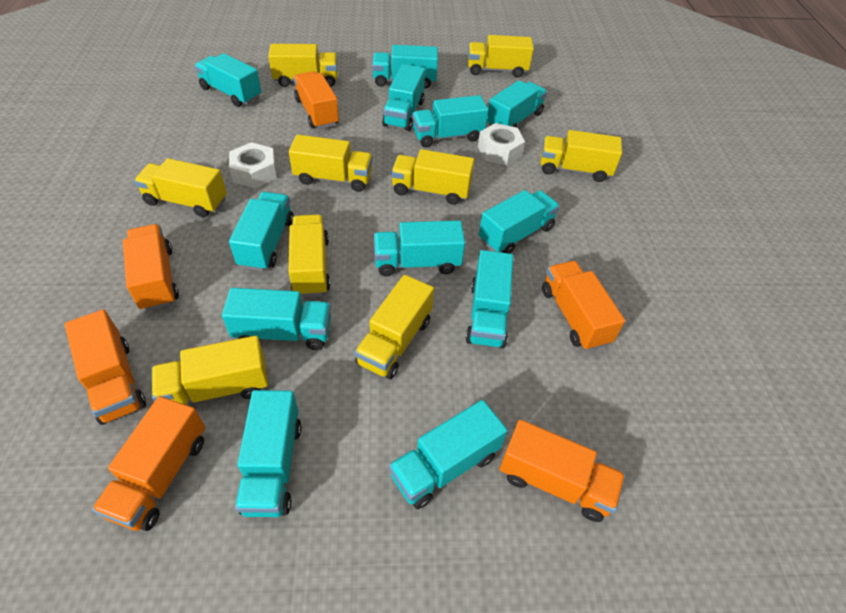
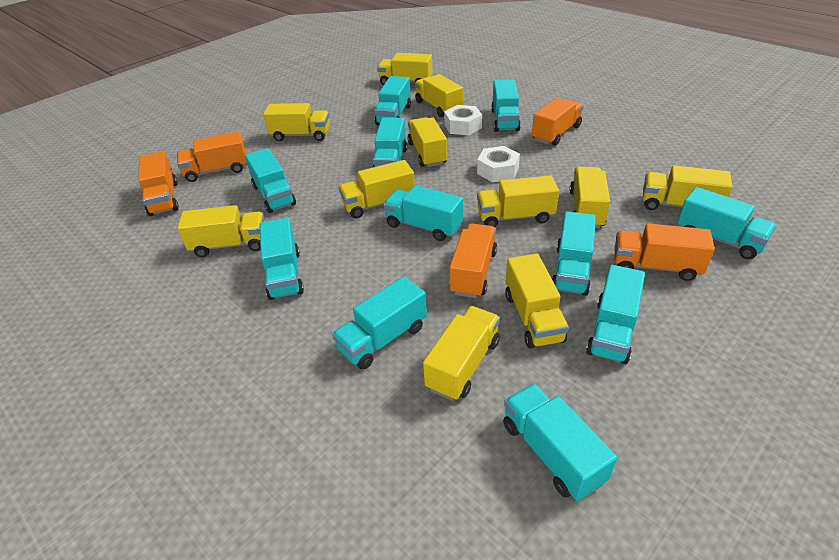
orange truck: [65,309,146,425] [92,396,205,531] [123,224,179,311] [293,71,339,129] [500,419,625,522] [542,261,625,351] = 6 -> [138,151,179,216] [177,131,247,182] [449,223,497,298] [532,98,584,146] [615,223,715,281] = 5
turquoise truck: [195,53,261,107] [222,288,331,350] [229,192,294,271] [235,390,301,517] [372,45,438,89] [374,221,465,277] [382,64,425,131] [389,400,507,509] [412,95,488,147] [466,250,513,348] [479,190,560,254] [487,80,547,128] = 12 -> [245,148,296,213] [260,218,304,300] [332,276,427,370] [373,118,407,167] [374,76,411,126] [383,185,463,241] [491,80,521,132] [503,383,617,501] [552,211,596,296] [586,265,645,364] [678,187,776,259] = 11
yellow truck: [134,158,227,217] [152,336,268,405] [268,44,338,87] [288,214,330,297] [289,135,373,192] [355,275,434,379] [391,149,474,205] [468,35,534,78] [540,130,622,182] = 9 -> [177,205,265,257] [263,103,330,141] [339,160,415,218] [377,53,433,85] [407,117,447,167] [415,74,463,117] [423,306,500,401] [477,175,559,227] [505,254,569,349] [570,167,610,228] [643,165,732,210] = 11

